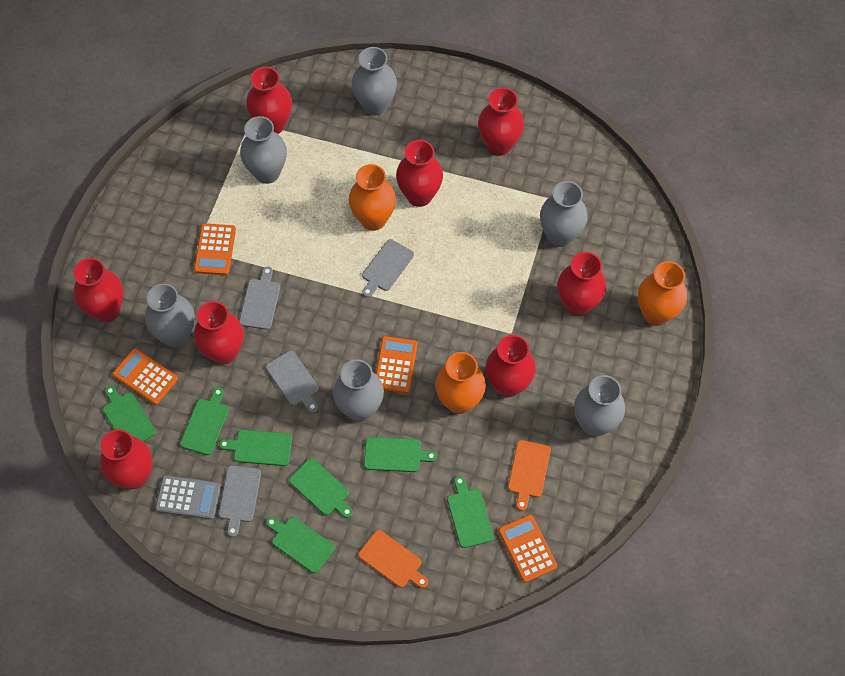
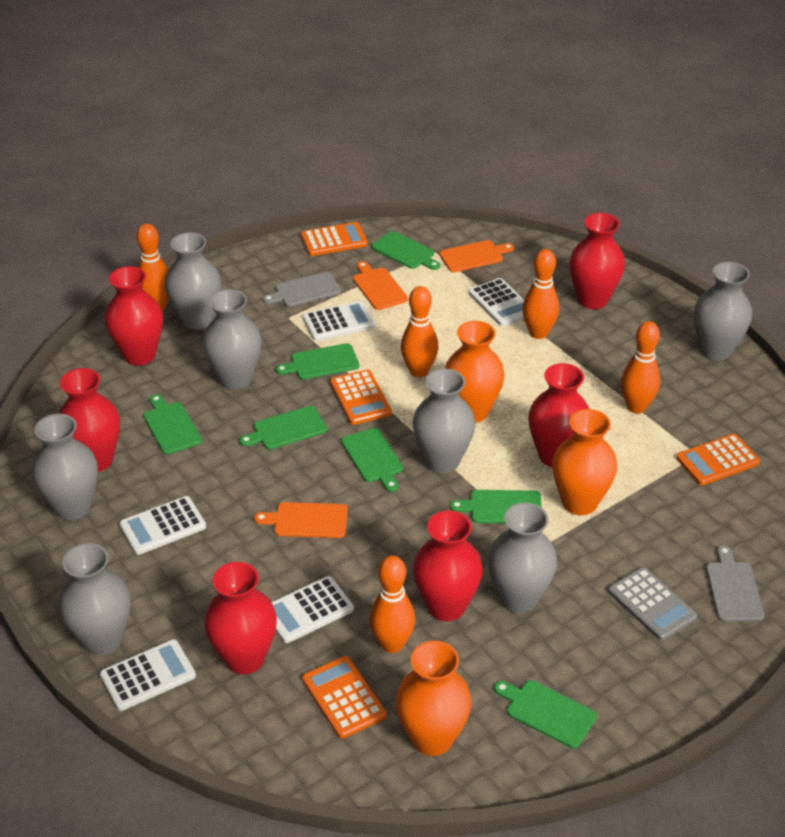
grey cutting board: [219,465,261,537] [239,267,280,330] [266,351,319,413] [362,239,414,297] = 4 -> [263,272,341,307] [706,545,764,622] = 2
grey vase: [145,284,195,347] [240,116,287,184] [333,359,384,421] [352,47,397,116] [540,181,588,247] [574,375,625,437] = 6 -> [32,414,98,520] [59,543,131,655] [165,232,221,330] [203,289,262,390] [412,368,475,473] [488,502,557,613] [694,262,752,361] = 7
orange bowling pin: none = 0 -> [137,224,169,311] [369,556,415,653] [401,286,438,377] [522,249,559,339] [621,321,660,413] = 5
orange cutting board: [358,530,428,588] [508,440,551,511] = 2 -> [254,502,348,538] [353,261,408,310] [439,240,514,272] = 3
red vase: [73,258,124,322] [100,429,153,489] [194,301,244,365] [246,67,292,134] [396,140,443,207] [478,88,524,156] [485,335,536,397] [557,252,606,316] = 8 -> [58,368,120,472] [105,266,163,366] [204,562,277,674] [413,511,483,621] [528,363,589,467] [569,213,625,309] = 6
white calculator: none = 0 -> [100,639,196,711] [120,496,206,555] [271,576,354,643] [303,301,375,341] [468,278,524,326] = 5

